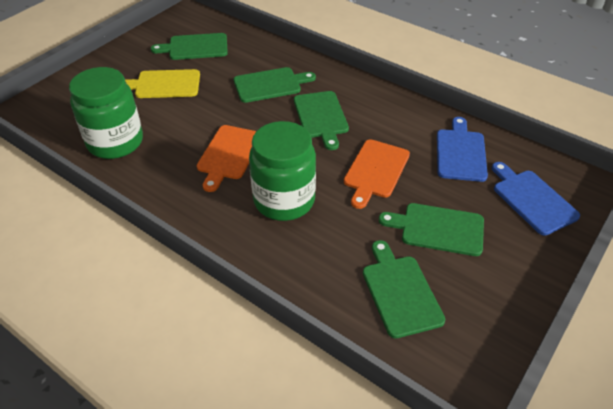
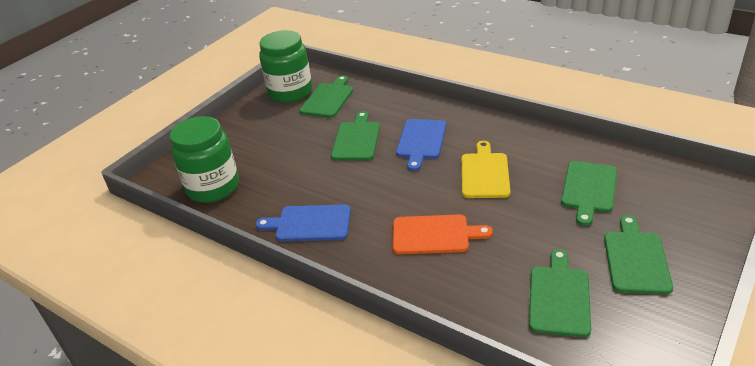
orange cutting board: [197,125,256,192] [344,139,410,209] = 2 -> [393,214,493,254] = 1

